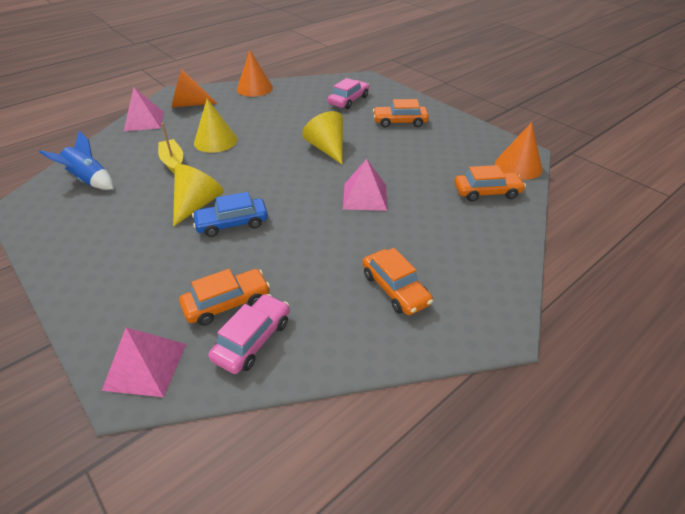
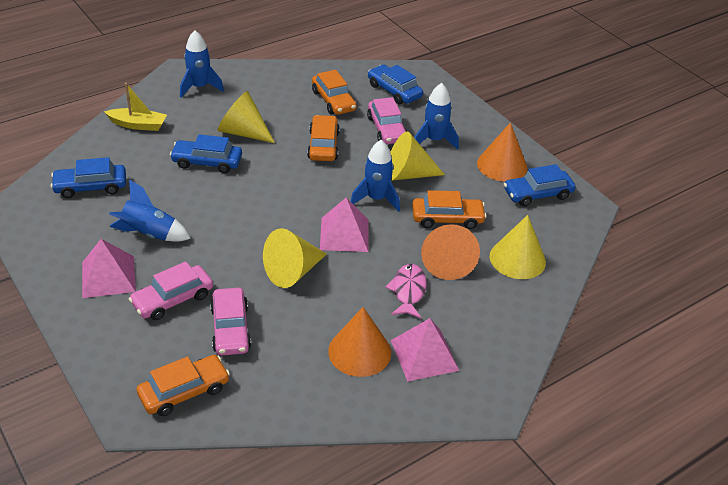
blue car: [192,192,268,237] = 1 -> [51,157,126,198] [170,134,242,173] [368,64,423,104] [504,164,575,207] = 4
blue rocket: [39,131,114,190] = 1 -> [109,179,191,242] [180,30,224,97] [351,140,400,212] [415,83,459,150] = 4
pink car: [208,294,290,374] [328,78,369,109] = 2 -> [129,262,213,320] [210,288,251,356] [367,97,407,144] = 3
pink fish: none = 0 -> [385,264,427,319] = 1
yellow cone: [173,164,224,227] [194,99,238,153] [302,111,343,164] = 3 -> [218,91,275,143] [263,228,327,288] [390,132,445,181] [490,215,546,279] = 4

